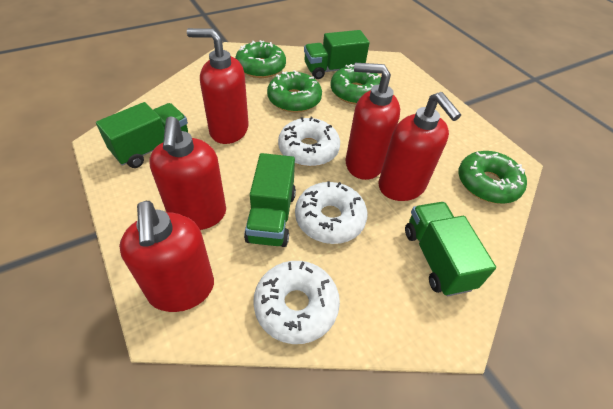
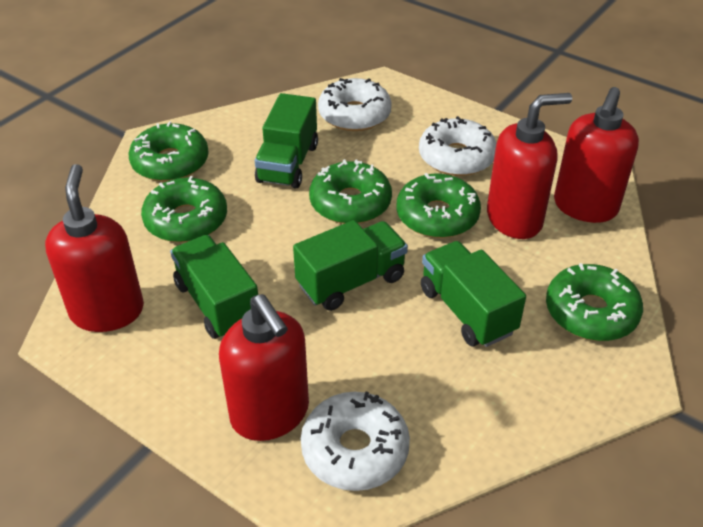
green donut: [235,40,286,78] [267,70,322,113] [330,64,381,105] [458,151,527,204] = 4 -> [128,121,209,182] [141,176,227,243] [309,159,392,224] [396,173,481,238] [546,263,643,341] = 5
red soap dispenser: [119,201,214,312] [149,116,226,230] [187,28,249,144] [346,63,400,180] [378,92,461,201] = 5 -> [45,164,144,332] [219,294,309,441] [487,93,572,239] [554,87,639,223] = 4

